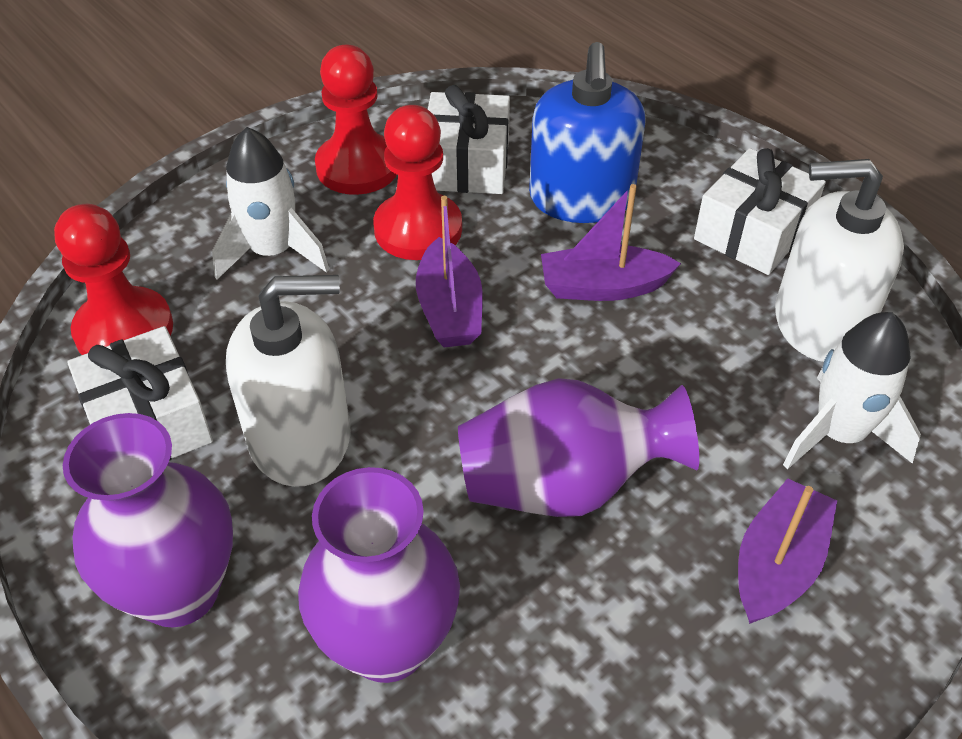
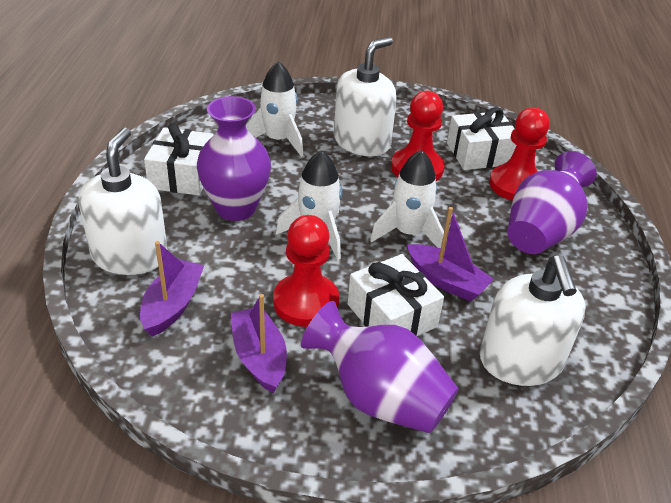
blue soap dispenser: [529,42,646,223] = 1 -> none = 0
white rocket: [212,127,329,280] [783,312,921,469] = 2 -> [246,61,303,157] [276,150,342,260] [370,150,444,248] = 3
white soap dispenser: [226,275,351,487] [775,159,904,362] = 2 -> [79,128,168,275] [334,37,397,156] [480,255,586,386] = 3

